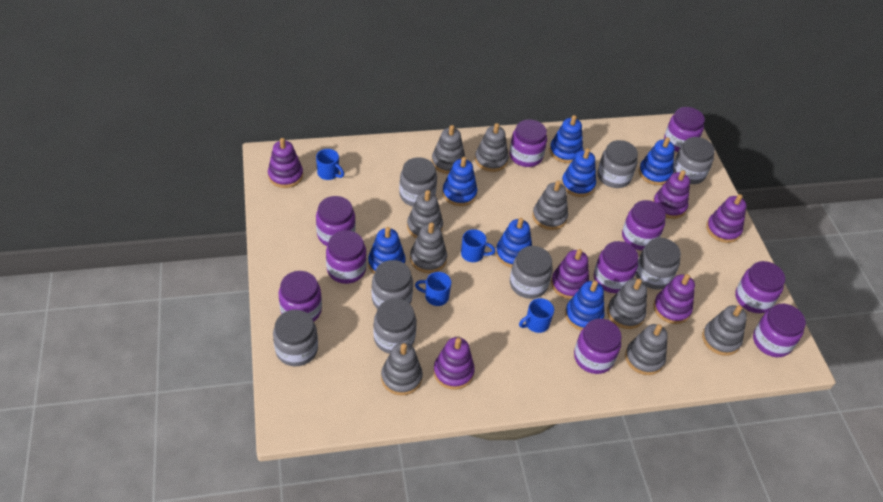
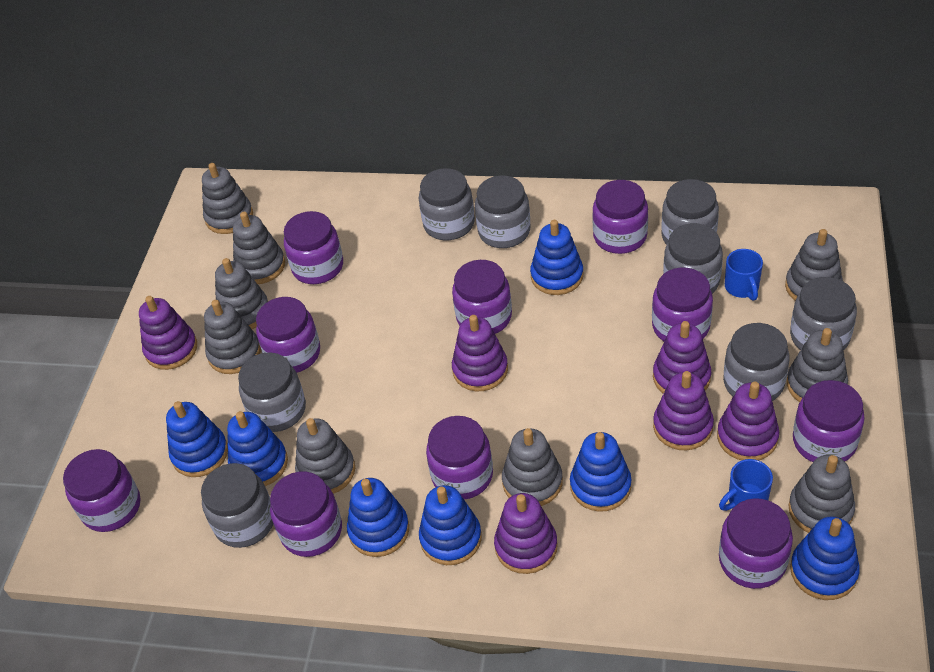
blue mug: [316,149,344,180] [415,272,451,306] [461,229,496,262] [519,298,554,333] = 4 -> [719,459,773,511] [725,249,763,301] = 2

